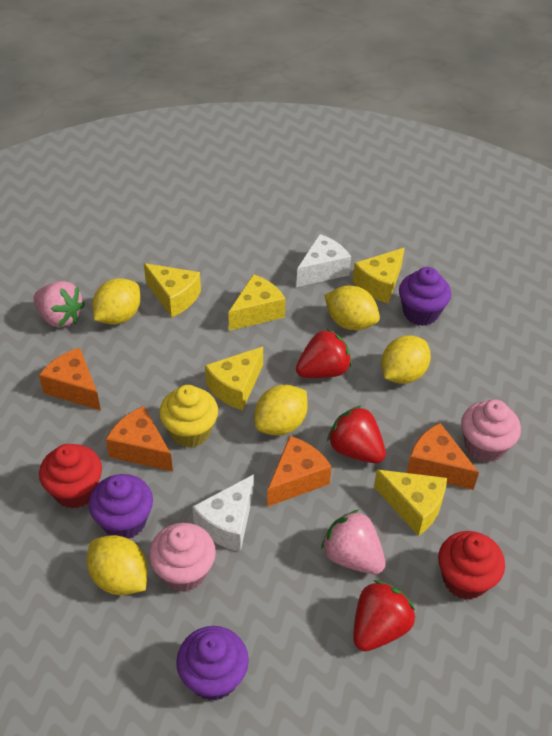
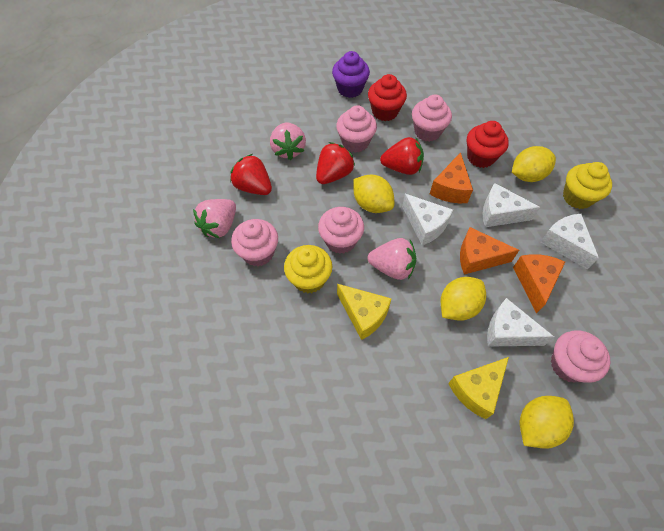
orange cheese: [39,348,101,411] [106,406,173,472] [267,436,332,507] [407,423,479,490] = 4 -> [430,152,473,203] [460,227,519,275] [513,254,565,314] = 3
pink cupcake: [149,523,216,592] [461,399,521,463] = 2 -> [231,219,278,266] [318,207,364,254] [336,105,377,153] [412,94,452,142] [551,330,611,383] = 5
pink strawberry: [33,281,85,327] [321,510,386,574] = 2 -> [193,199,236,238] [270,123,306,160] [368,238,417,280] = 3
purple cupcake: [89,474,153,539] [176,626,249,701] [399,267,451,326] = 3 -> [332,51,370,98] = 1
white cheese: [192,474,254,552] [296,234,351,287] = 2 -> [402,194,453,245] [483,183,540,227] [487,298,554,347] [540,214,599,269] = 4
yellow cheese: [144,263,201,317] [205,347,263,410] [228,274,286,331] [352,248,405,303] [374,470,447,536] = 5 -> [337,284,392,340] [448,357,509,419] = 2
yellow cupcake: [159,385,218,448] = 1 -> [284,245,332,293] [563,162,612,209] = 2
yellow lemon: [87,535,148,595] [92,278,141,325] [255,385,308,435] [325,286,380,330] [381,335,431,384] = 5 -> [353,175,394,213] [441,277,486,321] [512,146,556,182] [520,396,574,449] = 4

